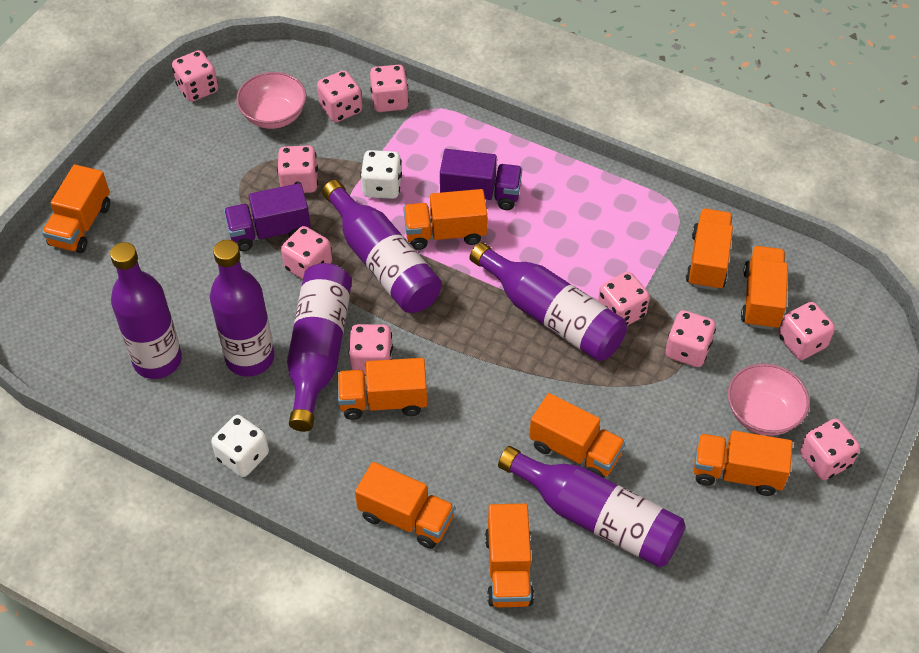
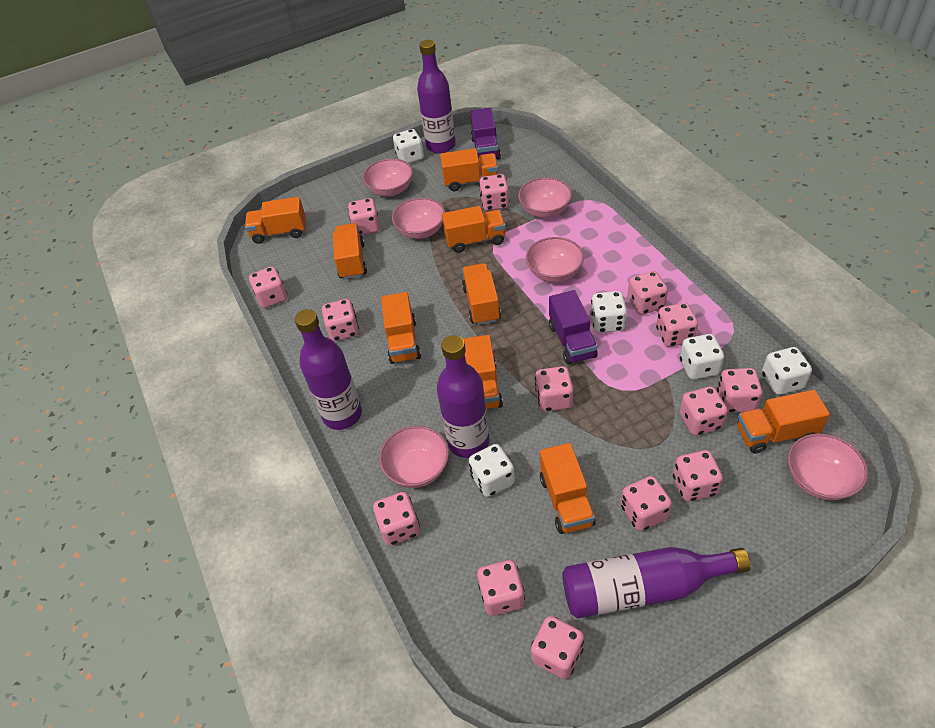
pink bowl: [236,72,306,129] [728,363,810,436] = 2 -> [363,158,413,197] [379,426,449,488] [392,198,445,239] [518,177,572,218] [526,237,584,283] [788,434,868,500] = 6
pink dice: [172,50,218,102] [277,145,318,193] [281,226,332,280] [317,70,362,122] [348,324,393,375] [370,65,409,112] [598,272,650,326] [666,310,716,367] [778,302,835,360] [800,419,860,480] = 10 -> [249,267,287,308] [322,299,359,341] [348,198,380,235] [373,492,420,546] [477,560,525,616] [479,174,510,211] [531,616,584,679] [535,366,573,412] [621,476,672,531] [627,271,668,315] [656,303,698,347] [673,450,723,502] [679,386,728,436] [717,368,762,413] = 14
purple bottle: [110,242,182,379] [210,240,274,377] [287,263,352,432] [322,180,442,313] [469,242,627,361] [498,446,686,567] = 6 -> [295,309,362,430] [417,40,456,154] [437,335,490,458] [562,547,750,619] = 4
white dice: [211,415,269,477] [360,150,402,199] = 2 -> [393,129,424,163] [469,444,515,497] [590,291,627,333] [680,334,724,380] [762,347,812,395] = 5

